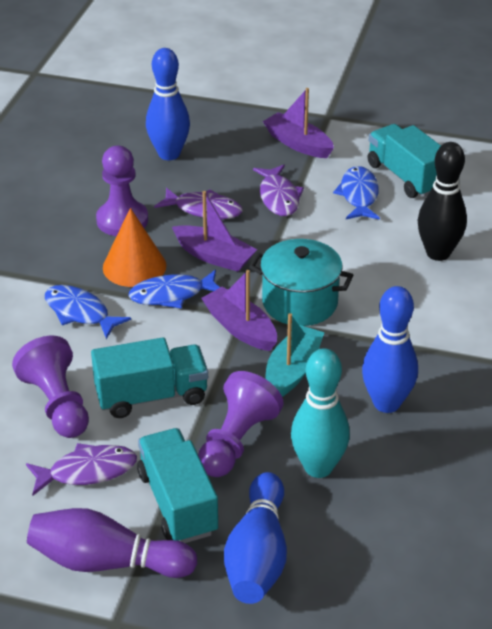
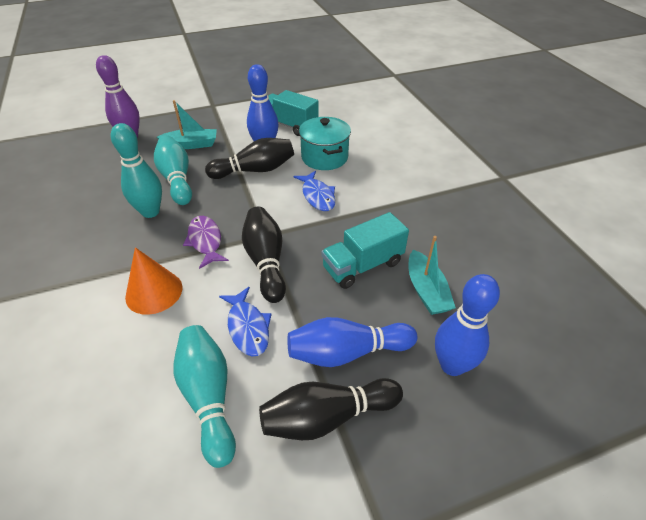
black bowling pin: [417,142,467,261] = 1 -> [205,138,294,179] [242,207,286,303] [259,378,403,440] = 3
blue fish: [45,285,131,339] [128,270,220,309] [333,166,380,220] = 3 -> [219,287,272,357] [294,171,336,211] = 2
purple boat: [172,191,257,272] [201,270,277,351] [263,88,334,158] = 3 -> none = 0
purple fish: [26,443,137,495] [154,187,243,219] [253,165,304,216] = 3 -> [183,216,229,269] = 1
purple pawn: [12,336,89,438] [96,146,148,236] [198,371,284,477] = 3 -> none = 0
turquoise boat: [265,313,325,397] = 1 -> [157,100,217,149] [409,236,456,315] = 2
turquoise bowling pin: [291,348,350,478] = 1 -> [111,123,162,218] [154,135,192,205] [174,325,236,468] = 3
turquoise truck: [91,337,208,418] [137,428,218,543] [368,124,441,198] = 3 -> [268,90,319,136] [321,212,409,289] = 2

